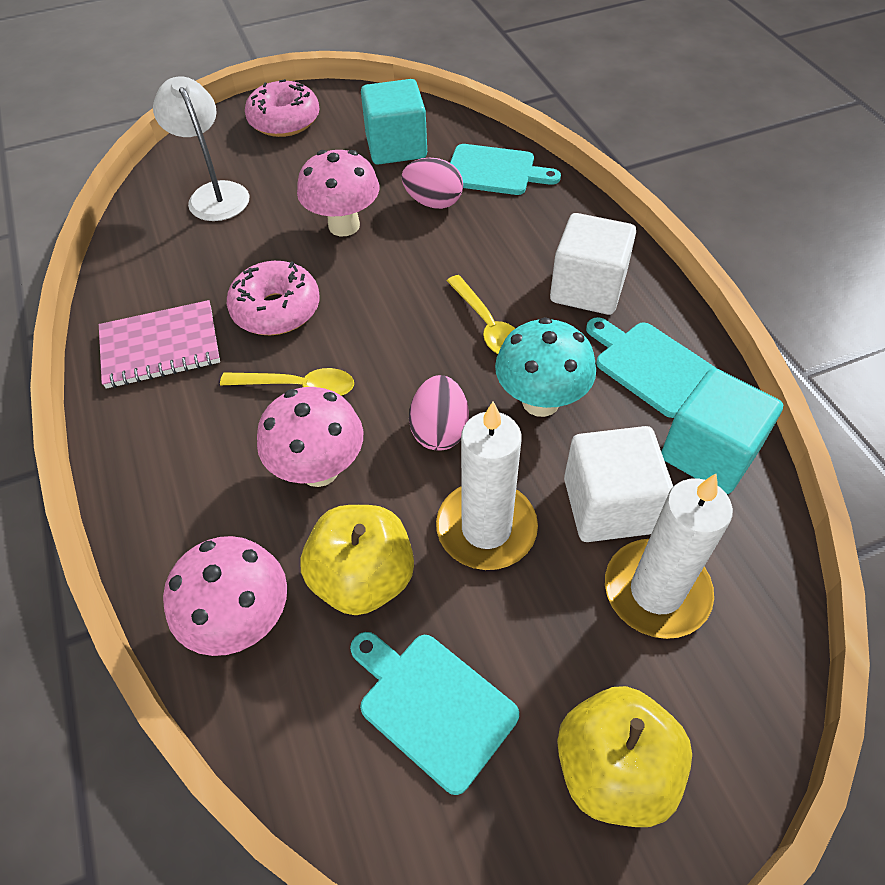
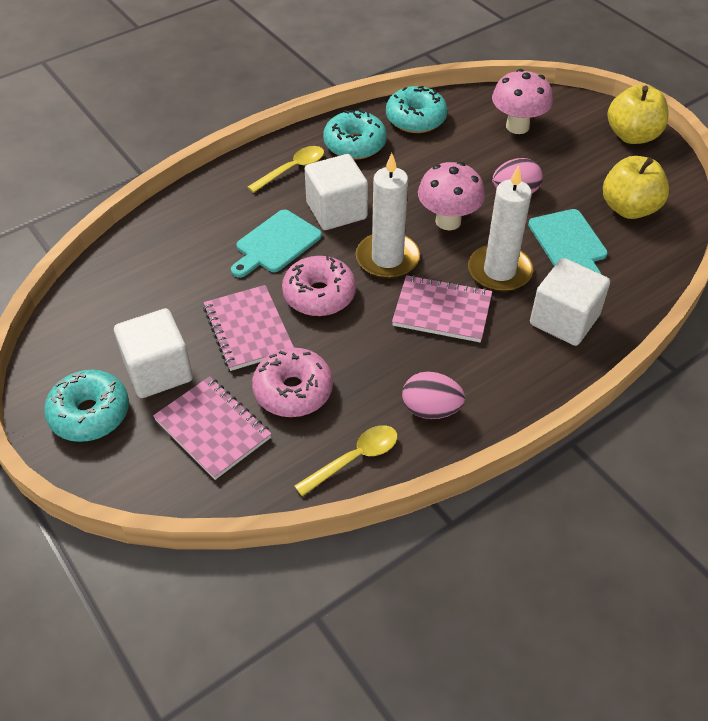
pink mushroom: [163,536,287,656] [257,387,363,487] [297,150,380,236] = 3 -> [418,162,485,230] [492,69,553,134] = 2
pink notebook: [99,300,220,389] = 1 -> [153,376,271,480] [203,285,294,371] [392,275,492,342] = 3
turquoise cube: [361,79,427,165] [661,368,783,494] = 2 -> none = 0
turquoise cutting board: [350,632,519,795] [450,144,561,195] [586,317,717,418] = 3 -> [231,210,322,278] [528,209,608,275] = 2
turquoise donut: none = 0 -> [44,370,129,442] [323,110,387,160] [386,86,448,133] = 3
turquoise mushroom: [495,317,596,417] = 1 -> none = 0
white cube: [550,213,636,315] [564,426,673,542] = 2 -> [114,308,193,398] [305,154,368,230] [530,258,610,346] = 3
white lamp: [153,77,250,221] = 1 -> none = 0

